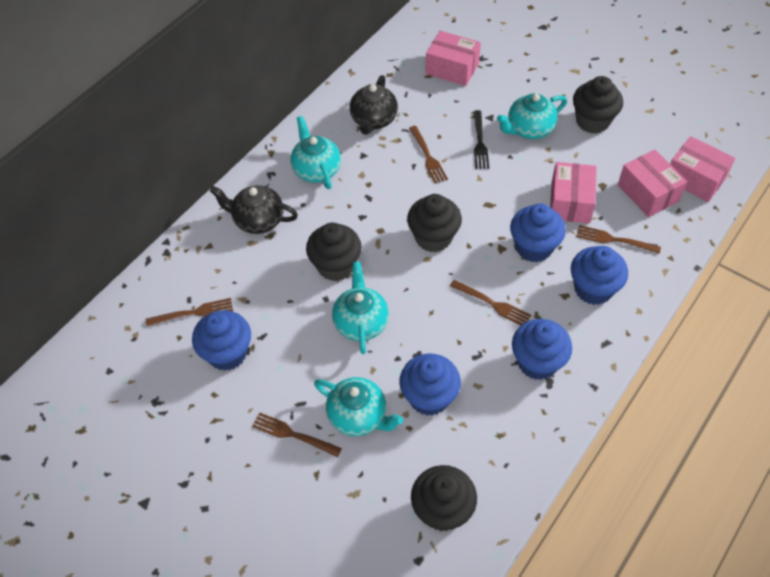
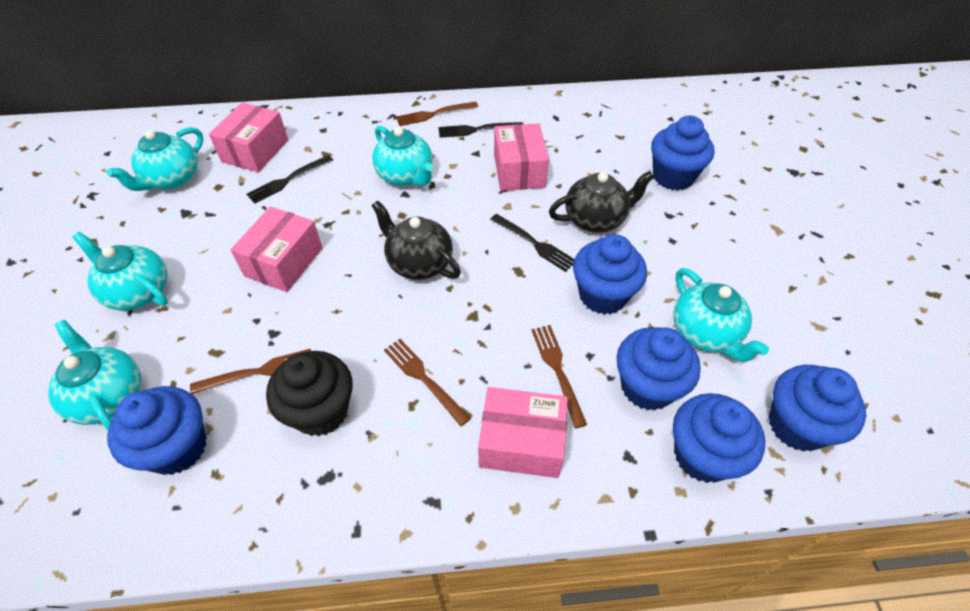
black cupcake: [306,223,362,281] [407,194,462,252] [411,465,477,531] [573,76,623,134] = 4 -> [266,351,353,436] = 1
black fork: [473,110,489,169] = 1 -> [246,155,333,204] [438,122,523,138] [490,214,574,272] = 3
blue cupcake: [192,310,251,371] [399,353,461,416] [510,203,566,262] [512,319,572,380] [571,246,628,305] = 5 -> [107,386,207,475] [573,234,647,315] [617,327,701,411] [651,115,714,190] [673,393,765,483] [769,365,866,452] = 6
brown fork: [146,298,233,326] [252,413,342,457] [409,126,448,184] [450,280,531,325] [576,225,661,254] = 5 -> [190,349,311,394] [384,339,471,426] [396,102,478,126] [532,325,587,428] = 4
turquoise teapot: [291,116,341,189] [314,377,403,436] [332,262,389,354] [497,93,567,139] = 4 -> [48,320,141,430] [72,232,168,310] [107,127,203,191] [372,125,433,186] [673,268,769,362] = 5

